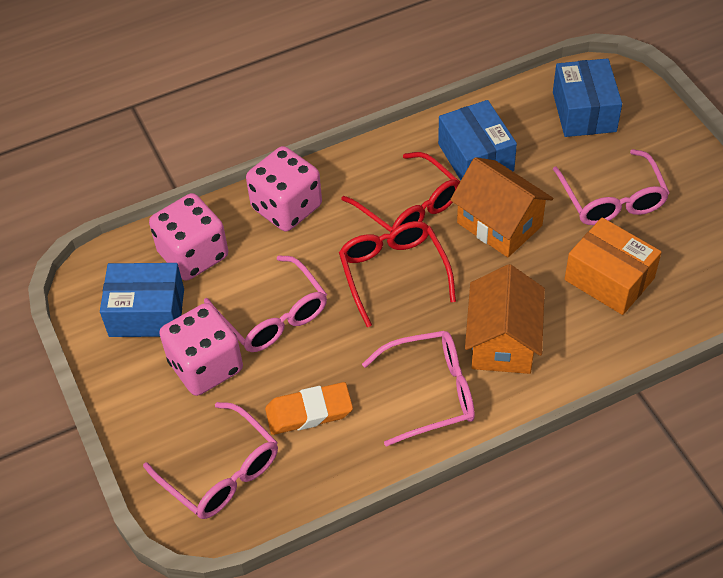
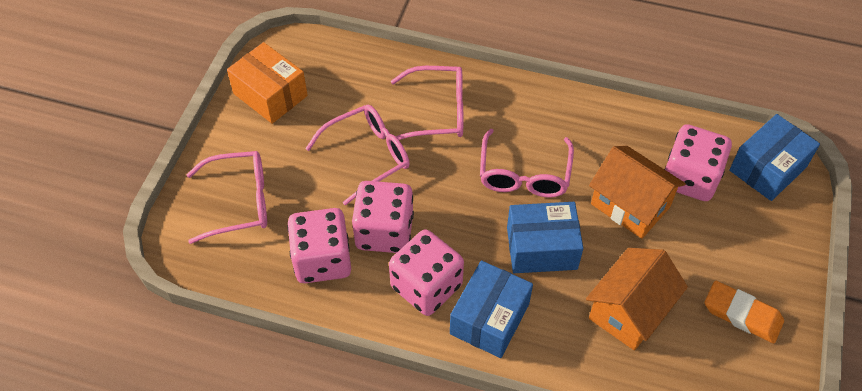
pink dice: [149,193,228,281] [159,303,243,396] [246,146,322,232] = 3 -> [287,208,351,283] [352,181,414,253] [389,229,464,316] [664,124,732,201] = 4
red glasses: [339,221,456,327] [341,152,460,232] = 2 -> none = 0

